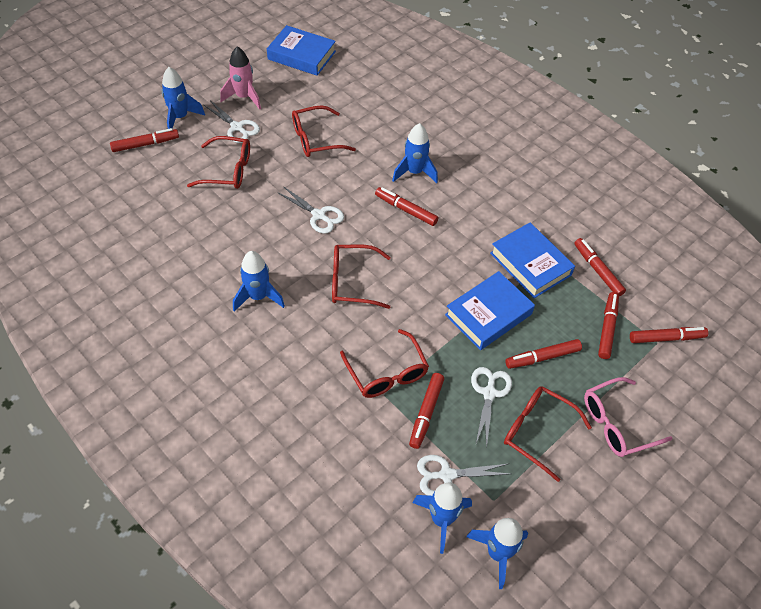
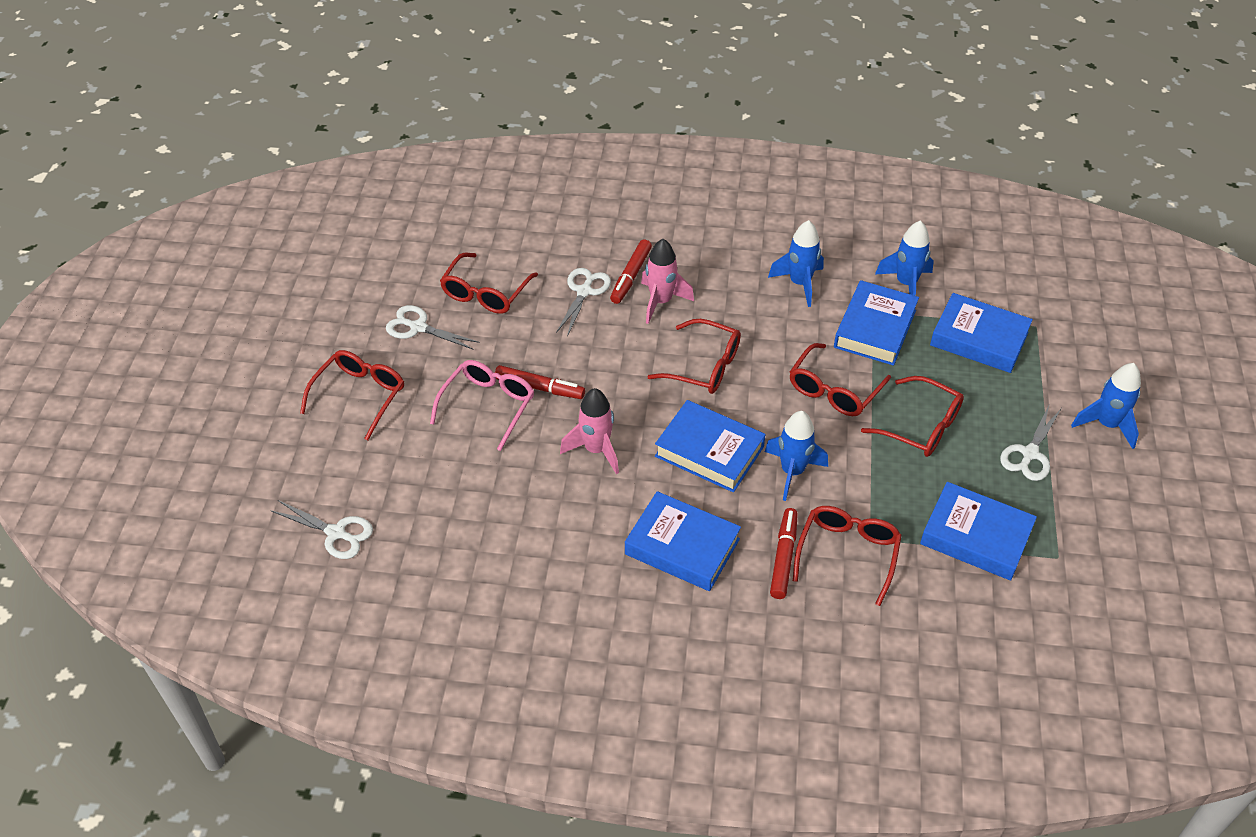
blue book: [267,25,336,76] [445,271,535,350] [490,223,575,298] = 3 -> [625,491,741,591] [655,400,766,492] [834,280,919,366] [920,482,1037,581] [930,293,1033,373] = 5
blue rocket: [162,67,205,129] [233,251,285,312] [392,123,438,183] [412,482,472,554] [466,518,528,589] = 5 -> [765,411,828,501] [768,220,824,307] [875,220,934,296] [1071,363,1141,449] = 4
pink rocket: [220,47,261,110] = 1 -> [560,388,619,474] [641,239,694,324] = 2
red glasses: [187,136,250,189] [292,106,356,157] [332,245,391,309] [340,329,429,398] [504,386,592,482] = 5 -> [300,350,404,440] [440,253,538,314] [647,319,741,394] [790,343,891,416] [793,506,902,606] [861,376,964,457] = 6
red marker: [110,128,179,152] [375,187,438,226] [409,373,444,449] [505,339,582,369] [574,238,626,296] [598,292,619,359] [630,327,708,343] = 7 -> [495,365,585,399] [610,239,652,304] [770,508,798,599] = 3

